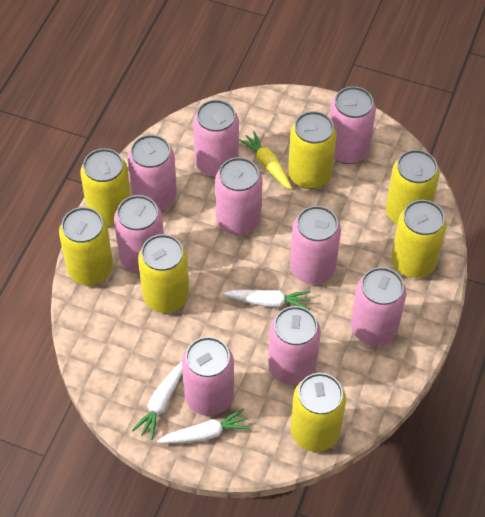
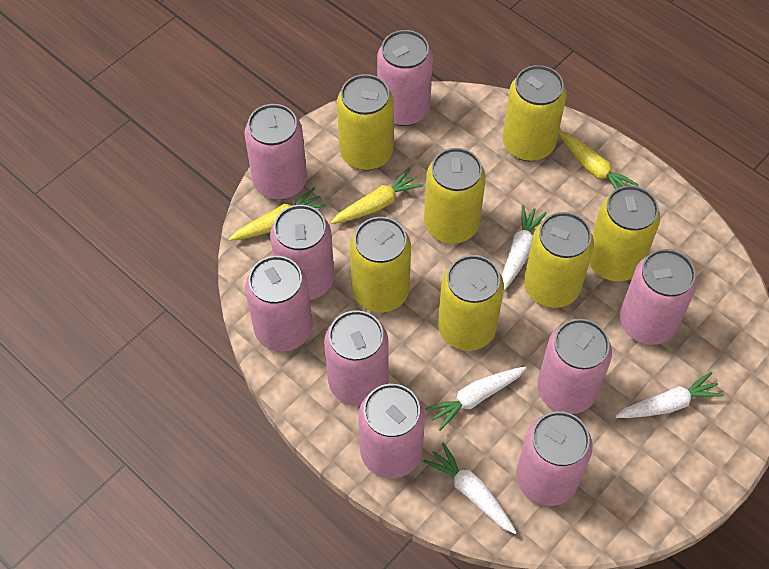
white carrot: [131,362,183,440] [157,408,250,443] [224,290,311,310] = 3 -> [423,442,517,534] [425,367,526,431] [502,205,547,291] [615,372,724,418] = 4
yellow carrot: [239,131,292,190] = 1 -> [229,188,326,241] [330,168,424,224] [559,130,639,190] = 3

